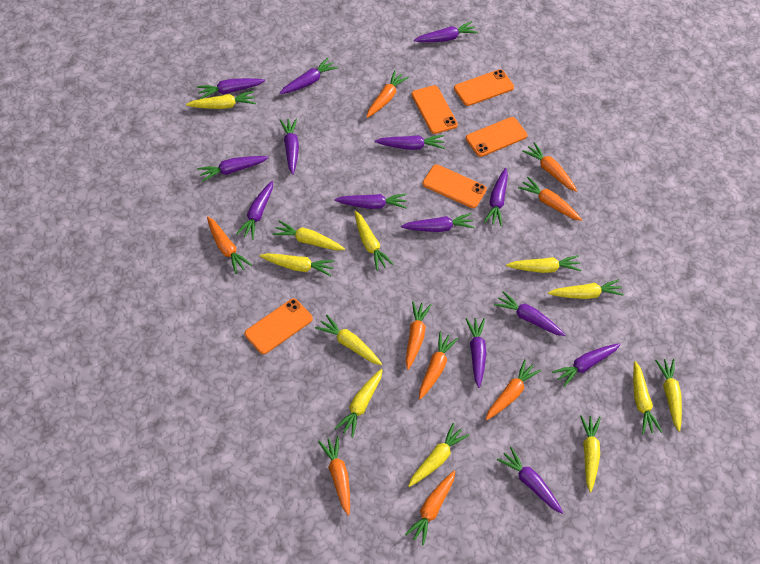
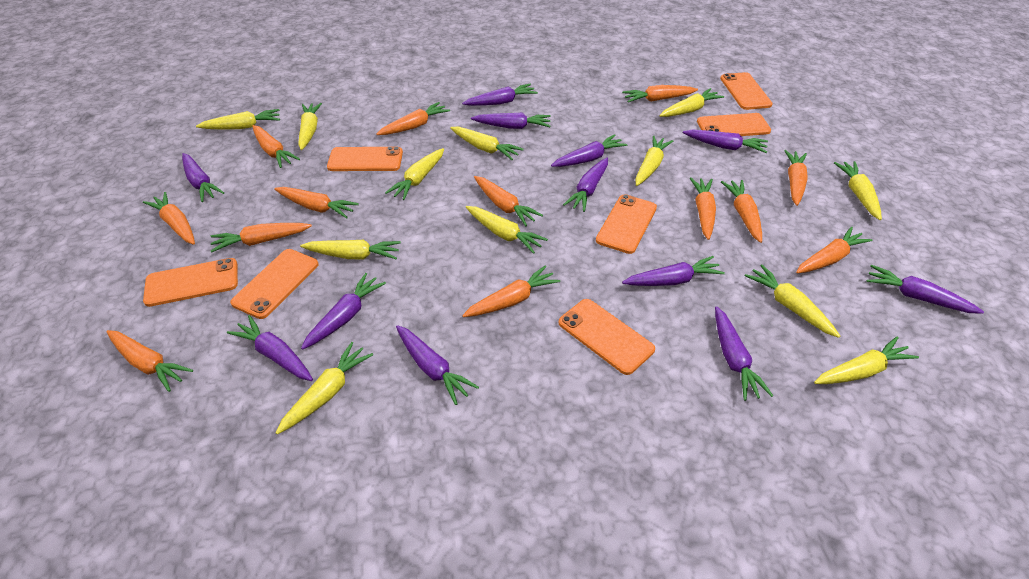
orange carrot: [207,217,252,274] [318,436,350,516] [366,70,409,118] [404,471,455,545] [406,301,431,370] [419,332,458,400] [486,359,541,420] [518,177,582,221] [522,142,577,192] = 9 -> [106,330,193,392] [143,192,195,245] [211,223,312,253] [253,125,300,168] [274,187,359,219] [376,102,450,135] [462,265,560,317] [474,176,543,226] [622,85,698,103] [690,177,716,240] [721,180,762,243] [784,150,807,206] [796,226,872,273] = 13
orange phone: [245,298,313,354] [412,85,458,134] [423,164,487,208] [454,69,514,106] [466,117,527,157] = 5 -> [143,258,238,307] [230,249,319,319] [327,146,403,171] [559,299,655,375] [596,194,657,254] [697,113,771,136] [720,72,773,110] = 7
purple carrot: [196,78,265,99] [197,156,269,182] [236,181,273,240] [279,58,338,94] [280,118,299,175] [334,194,407,209] [375,135,445,150] [401,213,475,232] [414,21,478,42] [466,318,486,388] [484,168,508,226] [494,291,565,336] [497,447,563,514] [552,343,621,387] = 14 -> [182,153,224,202] [227,315,313,381] [301,273,386,350] [396,325,479,405] [462,84,538,106] [471,113,551,129] [551,134,627,167] [563,158,608,212] [622,256,725,286] [683,130,768,153] [715,306,773,401] [867,265,984,314] = 12

